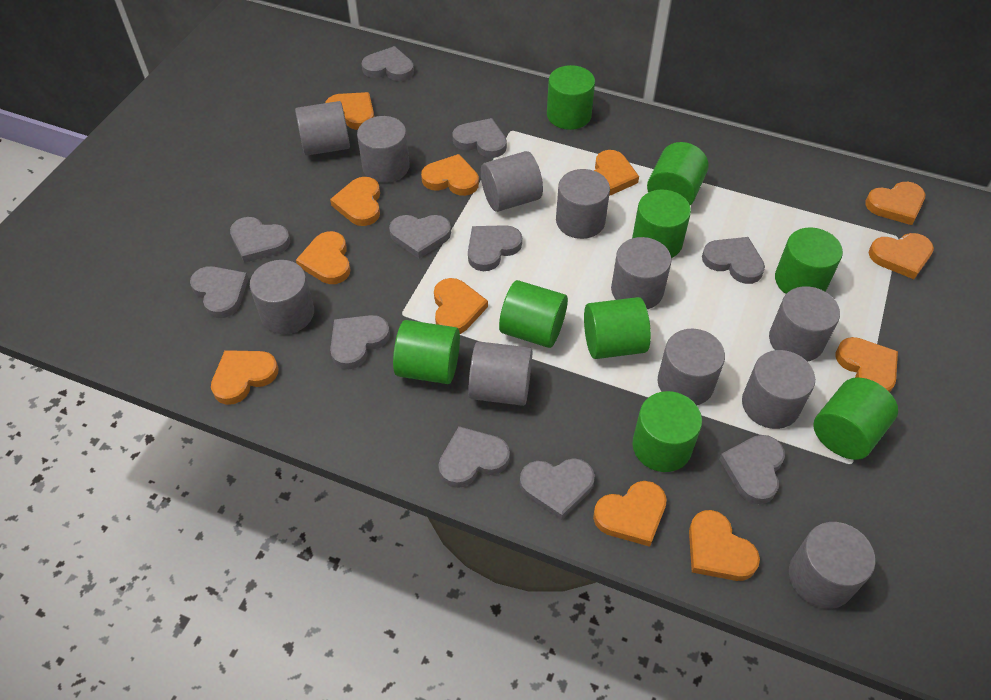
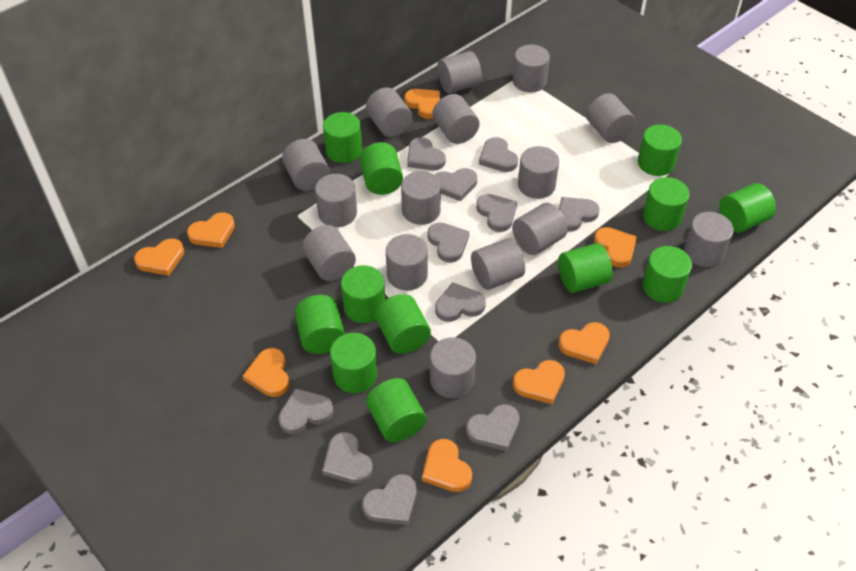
green cylinder: [393,320,460,384] [499,280,568,348] [547,65,595,130] [584,297,651,359] [632,190,691,258] [632,391,702,472] [647,142,709,205] [775,227,843,294] [813,377,898,460] = 9 -> [295,295,345,354] [323,112,362,163] [330,333,378,393] [341,265,385,323] [360,142,403,195] [366,378,426,442] [375,294,431,354] [558,243,613,293] [638,124,682,176] [642,246,692,303] [643,177,689,231] [719,183,776,233] = 12
grey cylinder: [250,260,314,334] [295,101,350,156] [357,116,410,183] [468,342,532,406] [481,151,543,212] [556,169,610,239] [611,237,671,309] [658,329,725,405] [742,350,815,429] [769,286,840,362] [789,522,875,609] = 11 -> [282,139,330,191] [302,225,356,281] [315,174,357,227] [366,87,413,137] [386,234,428,290] [401,171,441,225] [430,337,476,398] [432,94,480,144] [437,51,482,93] [471,238,525,290] [512,203,567,255] [513,45,550,92] [518,146,559,199] [586,93,635,143] [684,212,733,267] = 15
orange heart: [211,350,278,405] [296,231,351,284] [325,92,374,130] [330,177,380,226] [421,154,479,196] [434,278,488,334] [593,481,667,547] [594,150,639,196] [689,510,760,581] [836,337,898,392] [865,182,925,225] [869,233,934,279] = 12 -> [134,238,184,276] [187,212,235,248] [243,348,290,397] [404,89,440,119] [422,439,472,492] [513,360,565,404] [558,322,610,364] [594,227,637,268] = 8

